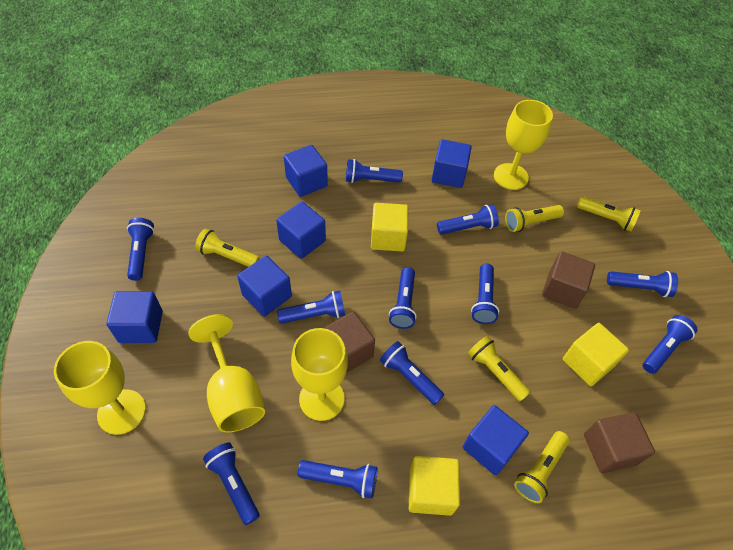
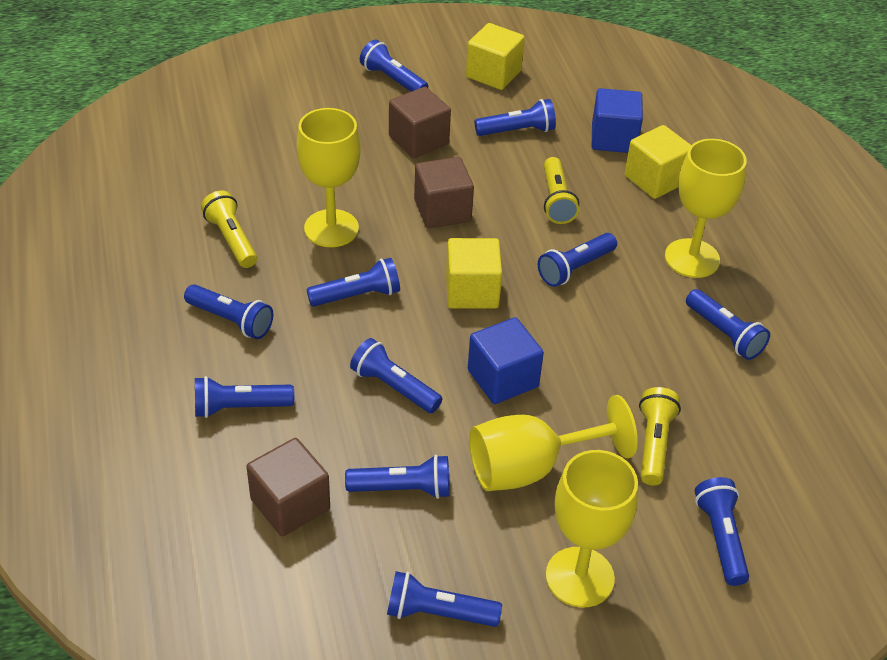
blue cube: [106,291,163,343] [237,256,292,317] [276,202,326,259] [284,145,328,197] [432,139,472,188] [463,405,529,475] = 6 -> [468,317,544,404] [592,88,643,153] = 2
yellow flashlight: [195,229,260,267] [468,336,531,402] [505,205,564,232] [514,431,570,503] [577,196,641,232] = 5 -> [201,190,257,268] [544,157,579,224] [639,387,681,485] = 3

